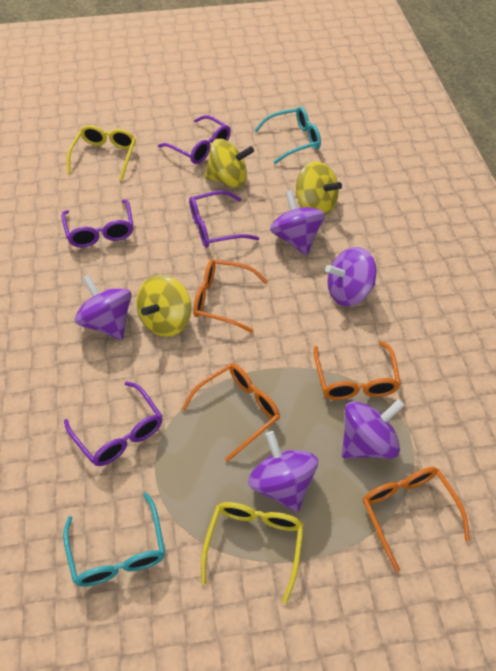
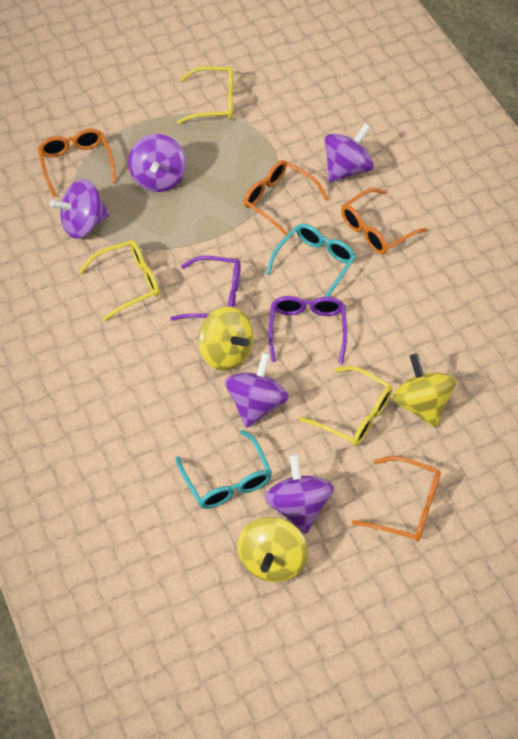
purple glasses: [61,199,133,248] [64,381,162,466] [158,115,231,164] [189,191,259,248] = 4 -> [170,256,241,321] [268,296,347,364] = 2
yellow glasses: [67,125,136,181] [201,502,304,604] = 2 -> [79,240,159,321] [177,66,233,124] [299,366,393,446] = 3

